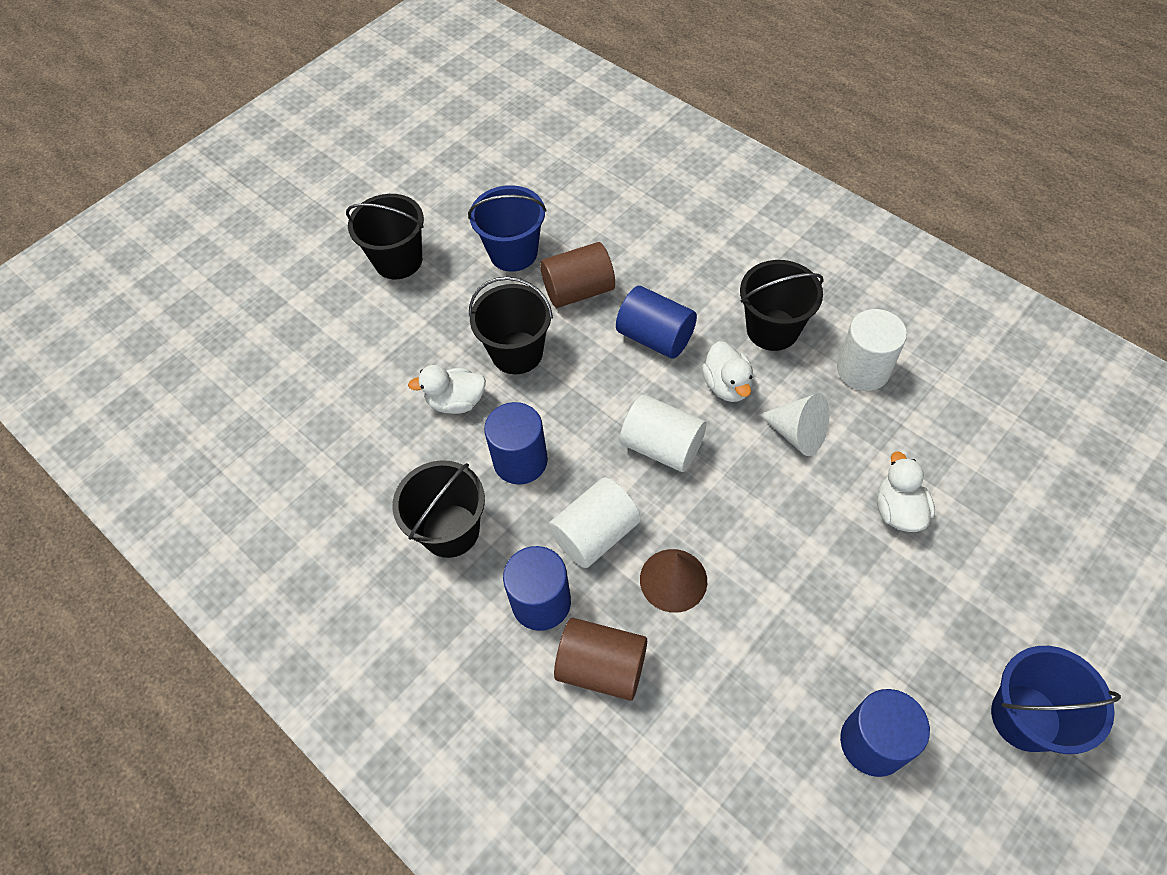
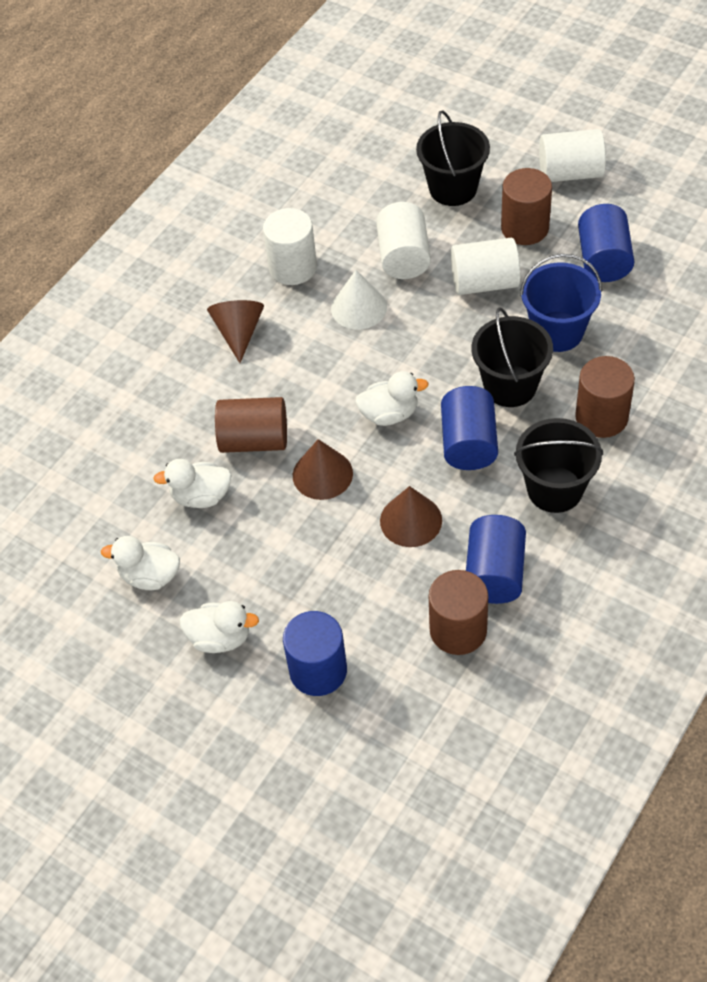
black bucket: [346,194,424,279] [393,460,485,558] [469,276,553,374] [740,260,824,351] = 4 -> [416,110,490,206] [472,307,553,407] [514,418,603,513] = 3
blue bucket: [468,185,546,272] [991,646,1121,754] = 2 -> [520,254,602,352] = 1
brown cone: [640,549,707,613] = 1 -> [207,300,264,363] [293,439,353,500] [380,486,442,547] = 3
brown cylinder: [540,242,615,308] [554,618,647,701] = 2 -> [215,397,287,453] [429,570,488,655] [501,168,552,245] [575,356,635,438] = 4
white cylinder: [548,477,641,568] [620,395,706,472] [837,309,907,391] = 3 -> [263,208,317,285] [376,202,431,279] [450,238,520,295] [539,129,606,182] = 4
white duck: [408,365,486,414] [702,341,753,402] [877,451,935,532] = 3 -> [101,536,180,590] [153,459,232,508] [179,601,259,653] [355,371,429,426] = 4

